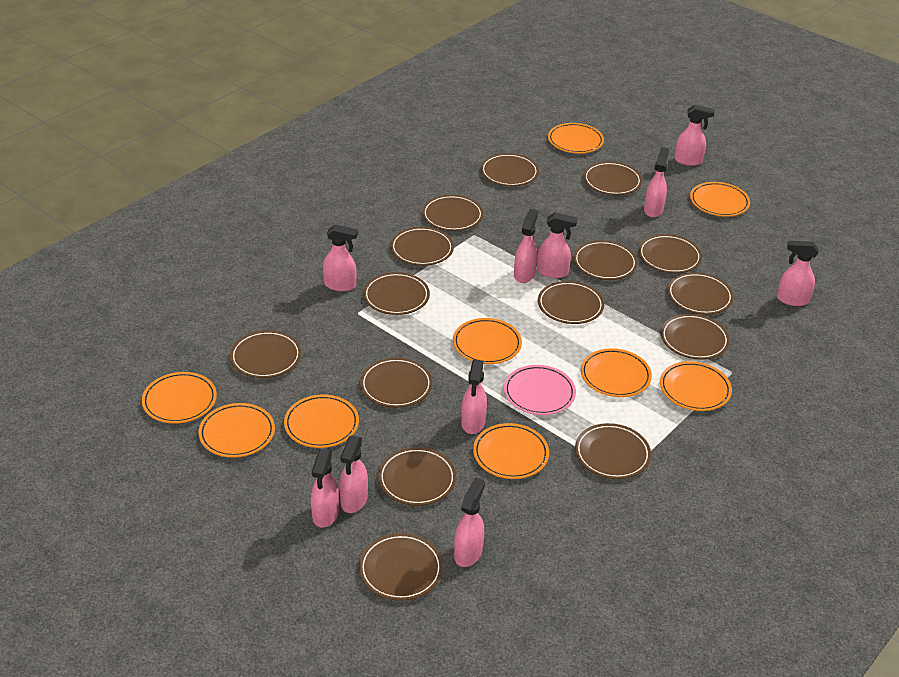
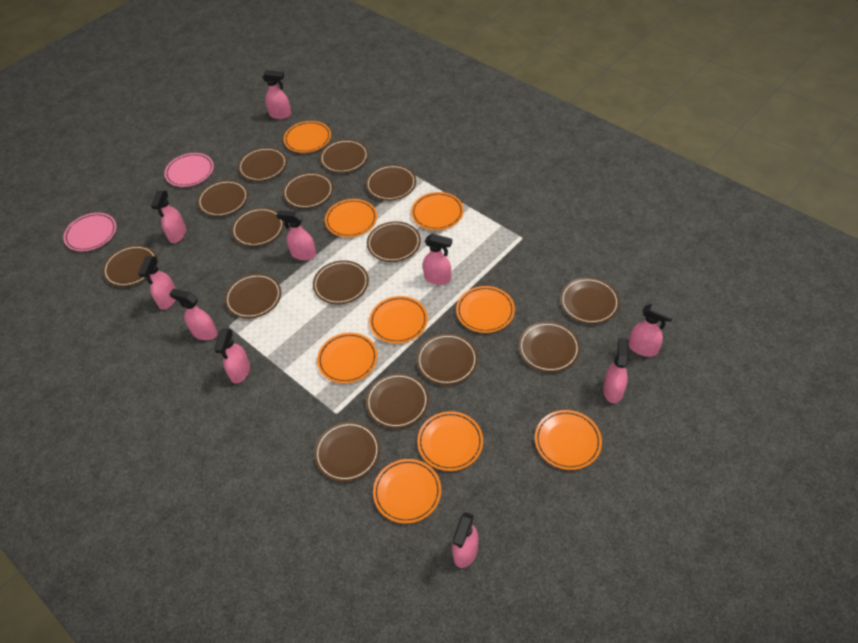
pink plate: [504,365,576,415] = 1 -> [63,213,117,251] [164,153,214,187] = 2

